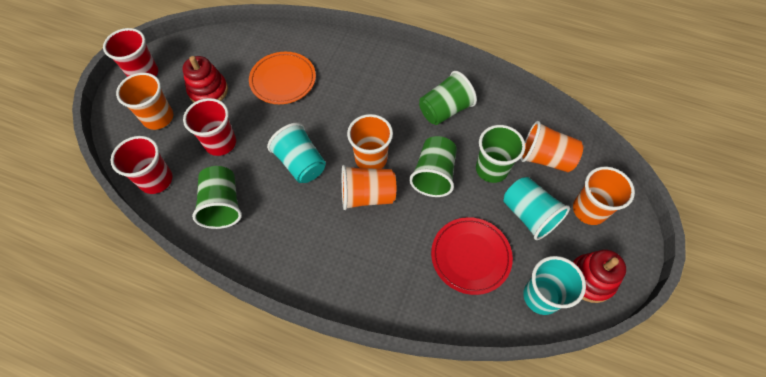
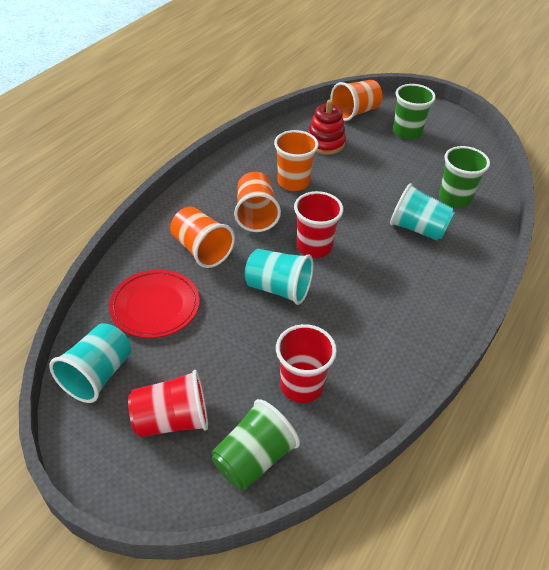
green cup: [192,166,242,229] [409,136,457,197] [419,71,477,125] [476,125,526,183] = 4 -> [212,399,300,490] [393,84,436,140] [439,146,490,208] = 3
orange cup: [116,73,173,130] [342,165,396,210] [347,114,393,169] [521,121,583,172] [573,167,635,225] = 5 -> [170,207,235,268] [234,172,281,232] [274,130,318,191] [330,80,382,121] = 4
orange plate: [249,52,316,104] = 1 -> none = 0
red stacking toy: [182,56,228,103] [573,250,626,303] = 2 -> [308,100,346,155] = 1

